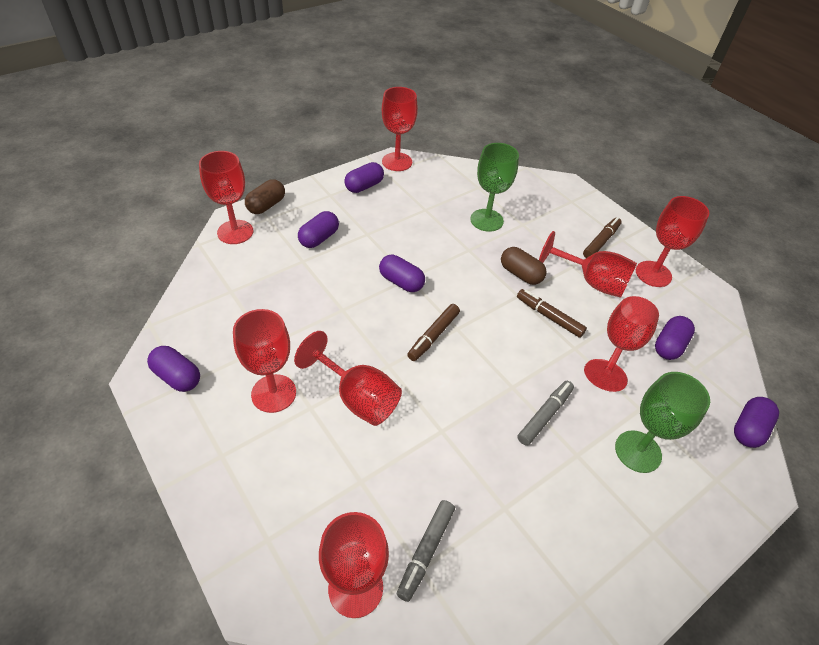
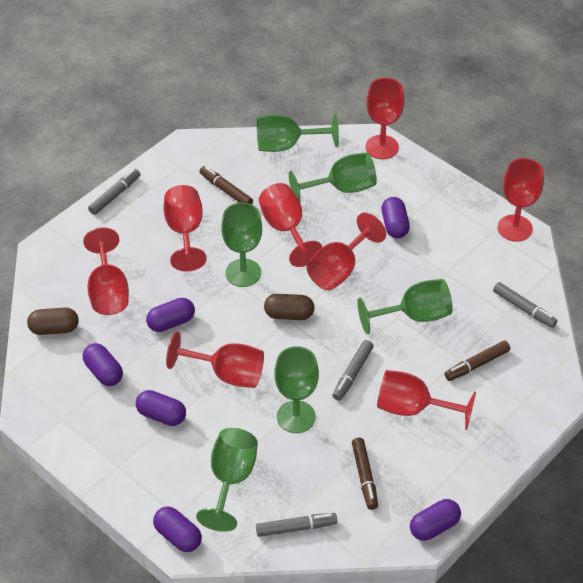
green goblet: [470,143,519,232] [615,372,710,473] = 2 -> [196,428,258,532] [221,203,262,287] [257,113,339,152] [274,346,319,433] [289,153,377,202] [357,279,453,334] = 6
grey marker: [397,500,455,602] [517,381,574,446] = 2 -> [88,169,140,215] [256,513,337,537] [332,340,374,401] [493,282,557,328] = 4

